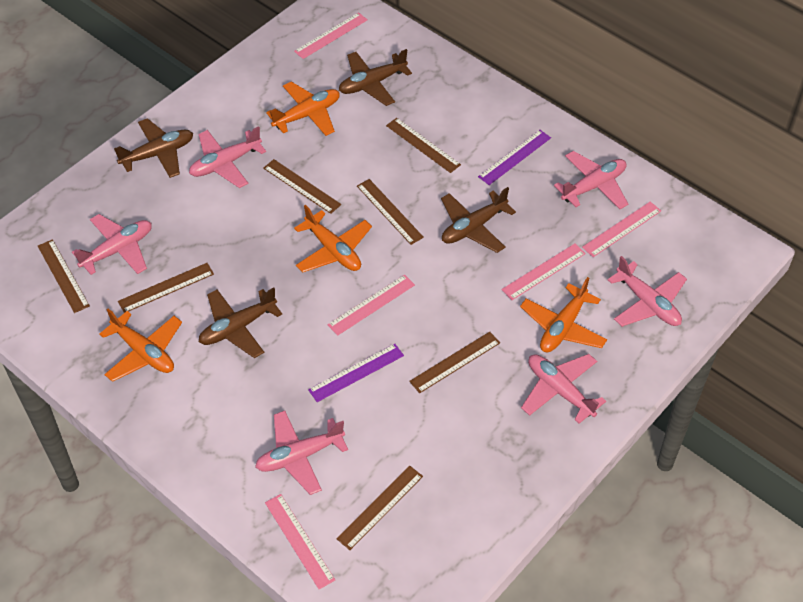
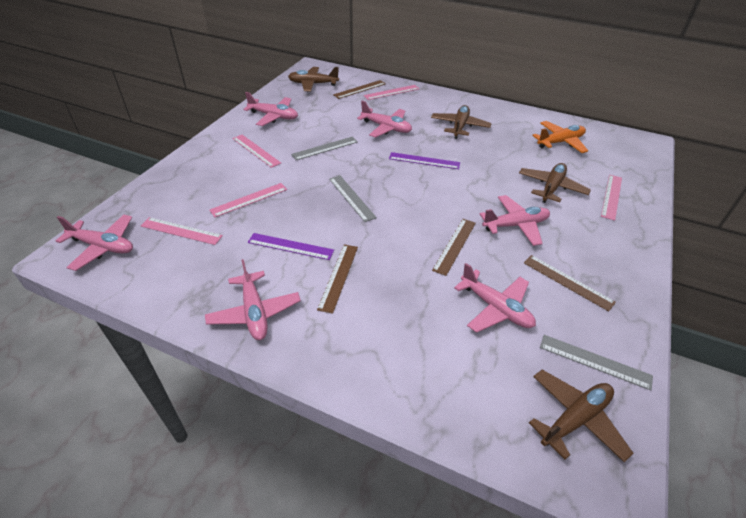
brown ruler: [38,239,90,313] [118,263,214,313] [263,159,341,214] [336,465,423,550] [357,179,424,245] [386,118,461,173] [409,332,500,393] = 7 -> [317,244,358,314] [333,80,386,99] [432,219,476,276] [524,255,616,311] = 4
grey ruler: none = 0 -> [291,137,358,160] [329,176,377,222] [540,335,653,390] = 3
orange plane: [99,309,182,382] [266,81,340,136] [294,205,372,272] [520,277,607,352] = 4 -> [532,121,588,153] = 1

